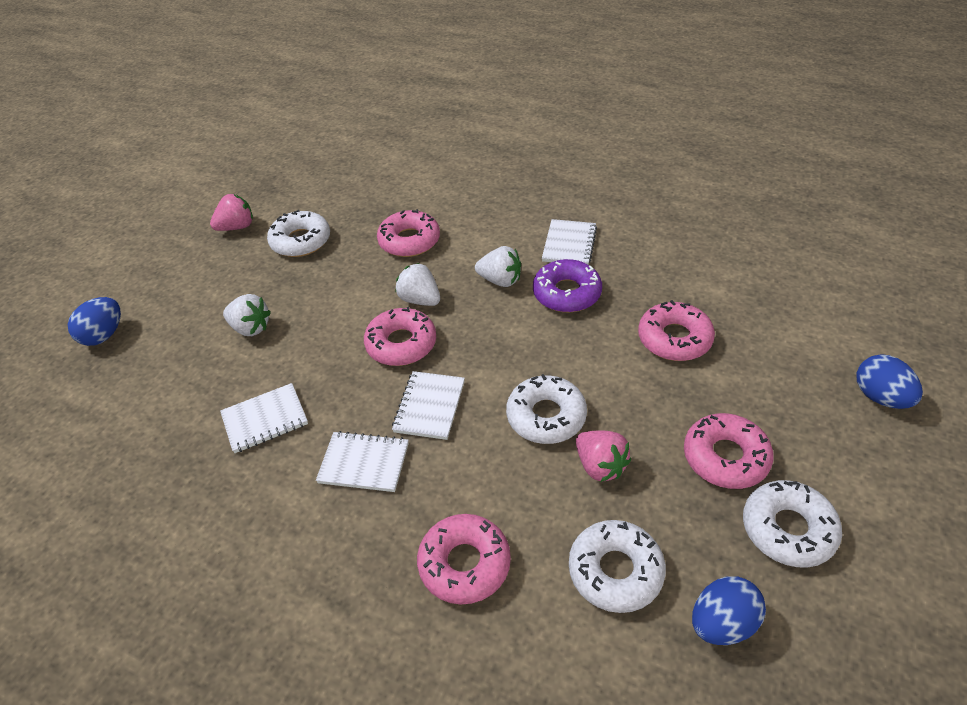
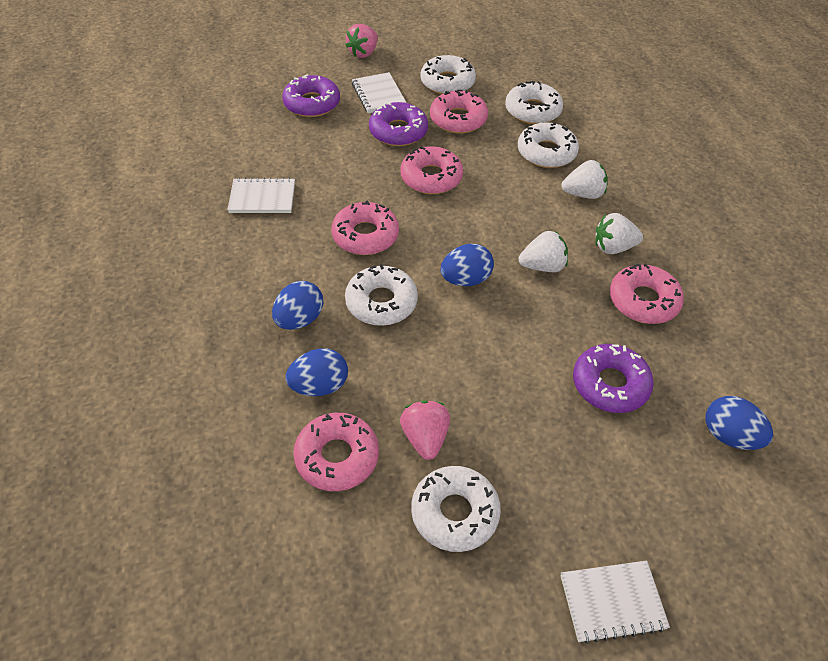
blue egg: [68,297,121,346] [692,576,766,645] [856,354,923,409] = 3 -> [272,281,323,330] [285,348,348,396] [440,244,494,286] [705,396,773,450] = 4
purple donut: [533,259,602,312] = 1 -> [282,74,340,117] [369,102,428,146] [573,344,654,413] = 3
white donut: [267,210,330,257] [506,374,587,444] [569,520,666,613] [743,480,842,568] = 4 -> [345,264,418,326] [411,466,501,552] [420,55,476,94] [505,81,563,124] [518,122,579,168] = 5
white notebook: [220,383,308,453] [316,431,409,492] [392,371,465,440] [542,219,597,264] = 4 -> [227,178,295,213] [352,72,406,113] [560,561,670,644] = 3

